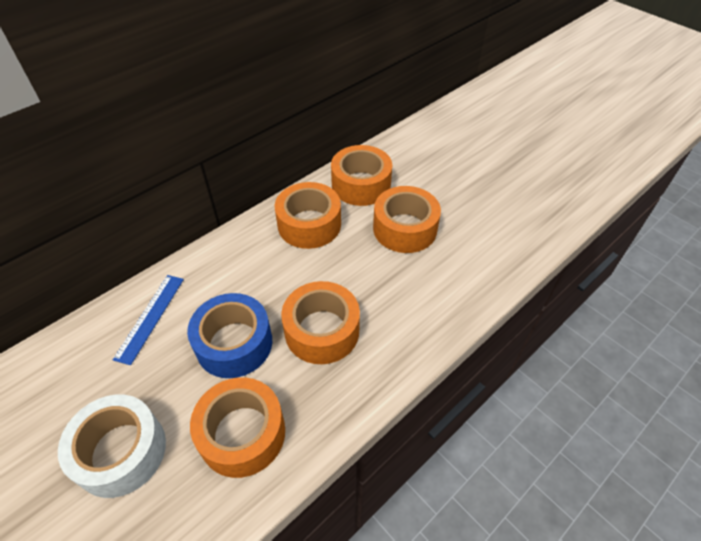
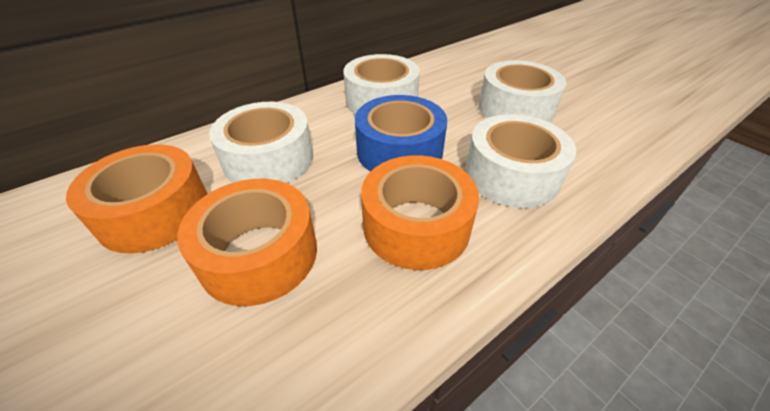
blue ruler: [113,275,184,365] = 1 -> none = 0
orange tape: [190,377,285,478] [275,182,341,249] [281,281,360,364] [331,145,392,206] [373,186,441,253] = 5 -> [66,144,207,254] [177,179,317,306] [361,155,479,270] = 3
white tape: [58,394,166,498] = 1 -> [209,102,313,183] [343,54,420,115] [465,114,576,208] [478,60,566,123] = 4

